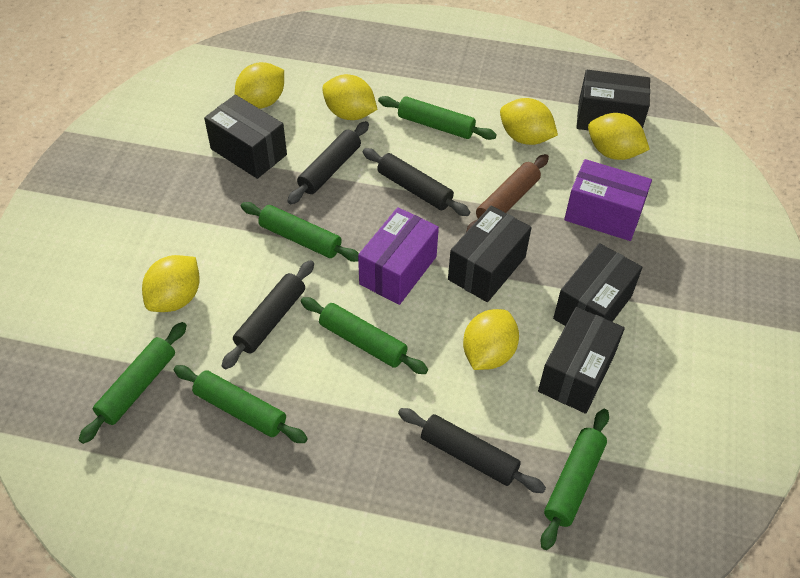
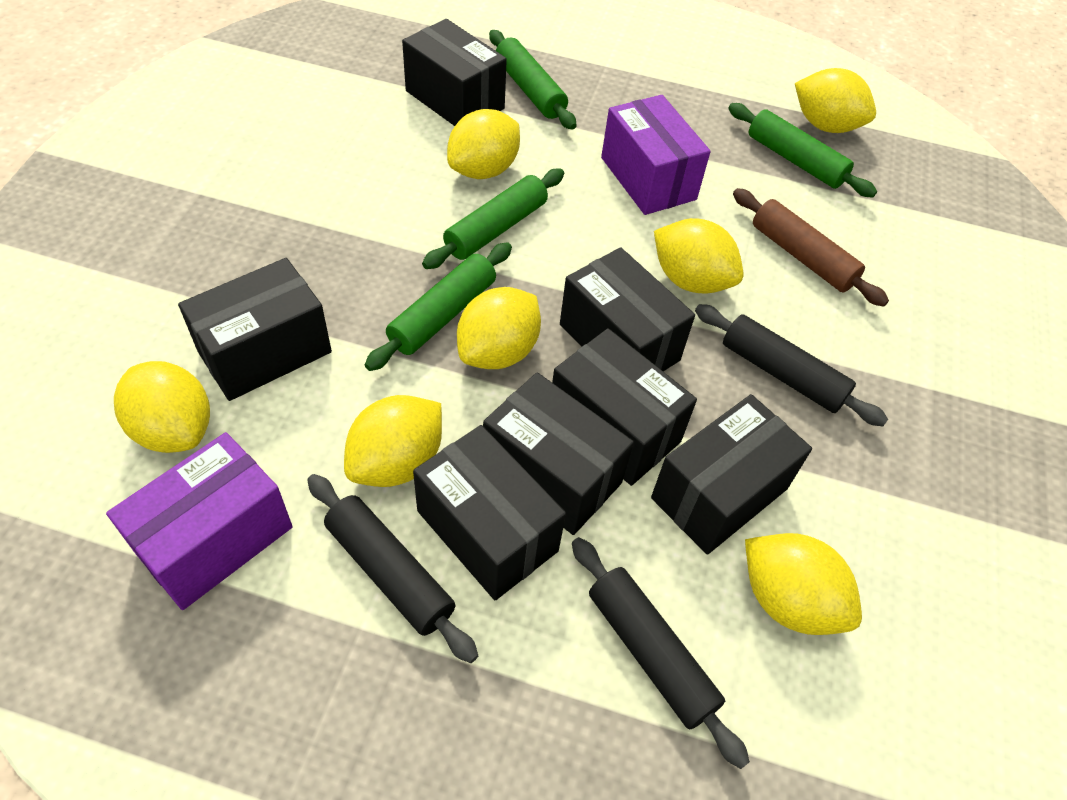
black box: [204,95,287,179] [448,205,531,302] [538,307,625,414] [553,243,643,326] [576,70,650,131] = 5 -> [178,258,332,401] [402,19,507,126] [413,425,566,601] [483,372,634,535] [552,328,697,486] [560,247,695,371] [651,394,812,555] = 7
black rolling pin: [222,260,314,369] [287,121,369,204] [363,148,470,216] [398,408,546,493] = 4 -> [307,474,478,663] [572,537,750,769] [695,304,888,427] = 3
green rolling pin: [79,322,187,444] [174,365,308,443] [241,202,359,262] [301,297,428,374] [378,96,497,140] [541,409,609,550] = 6 -> [365,242,512,371] [422,169,564,269] [489,30,577,130] [728,103,877,198] = 4
yellow lemon: [142,255,200,312] [235,62,284,109] [322,74,378,120] [463,309,519,370] [500,98,558,145] [588,113,650,160] = 6 -> [114,361,210,453] [344,395,442,487] [447,109,520,179] [457,287,541,369] [654,218,744,294] [745,533,862,635] [795,68,876,133] = 7

